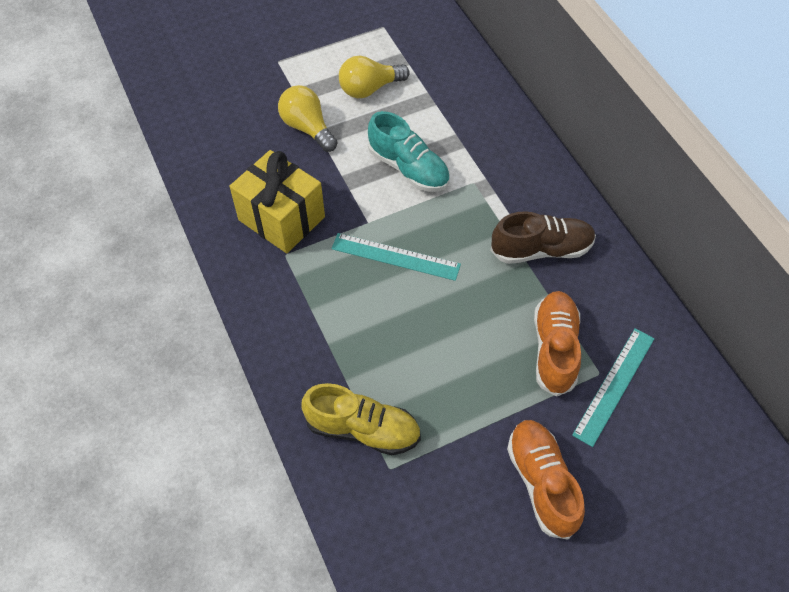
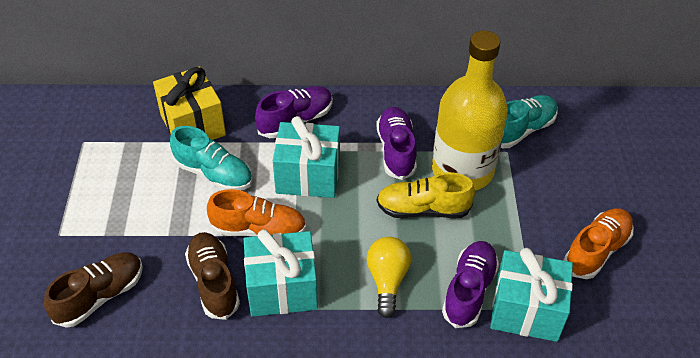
brown shoe: [490,211,596,264] = 1 -> [44,252,143,328] [185,232,240,320] = 2
purple shoe: none = 0 -> [255,86,333,138] [376,107,417,180] [442,241,499,328] = 3
turquoise gift: none = 0 -> [244,229,318,317] [273,116,340,198] [490,248,573,342] = 3
turquoise ruler: [331,233,461,281] [572,328,654,447] = 2 -> none = 0
turquoise shoe: [368,111,449,192] = 1 -> [170,126,253,190] [501,95,558,148] = 2
yellow bottle: none = 0 -> [432,31,508,190] = 1
yellow light bulb: [278,85,337,152] [339,55,410,98] = 2 -> [367,237,411,318] = 1

